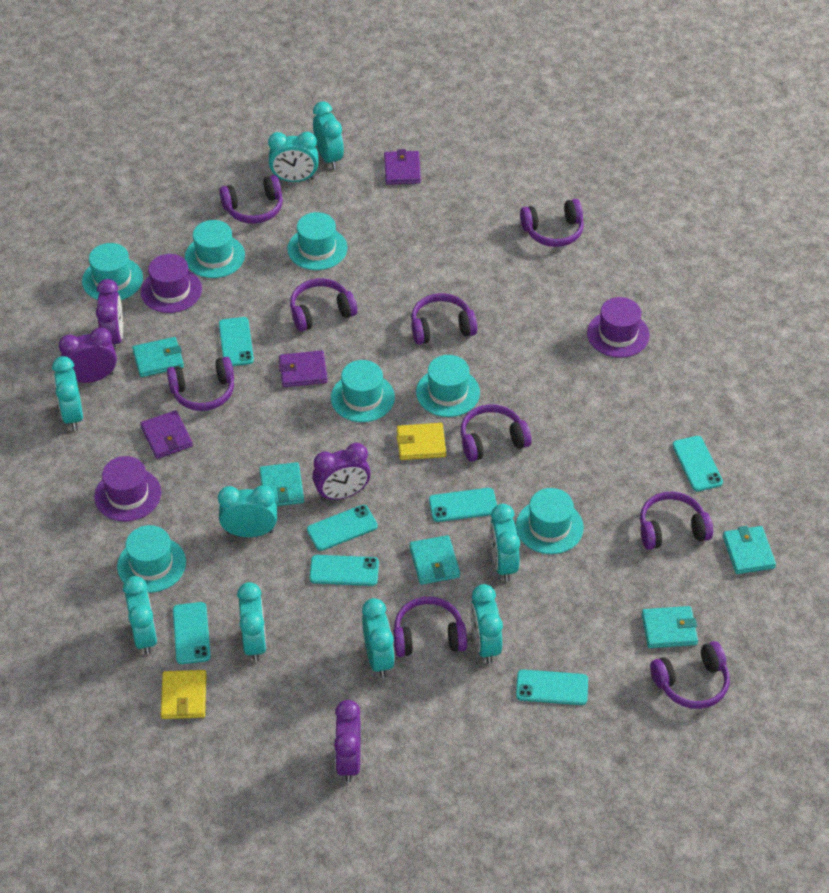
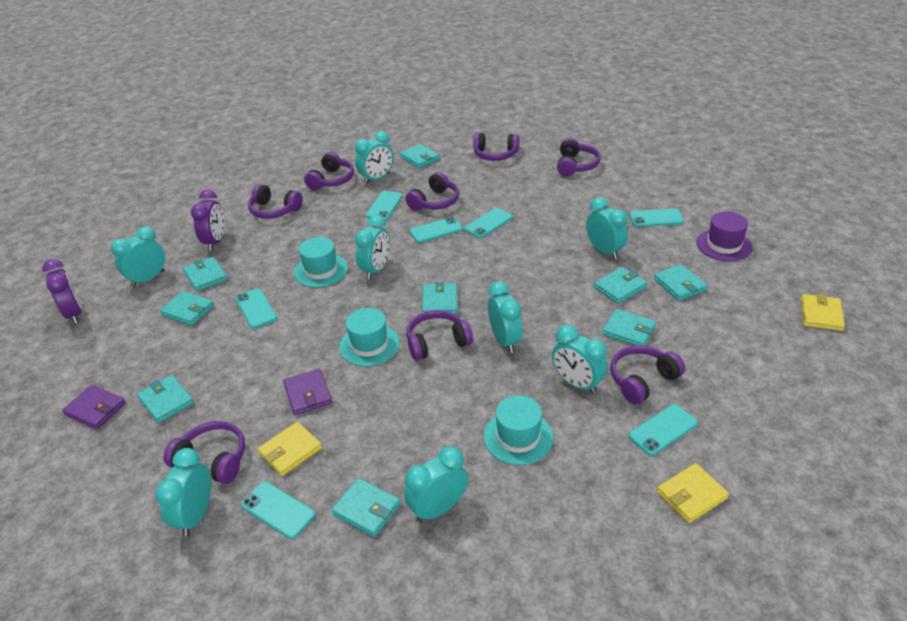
purple clock: [59,327,117,383] [96,279,123,350] [313,443,371,501] [334,700,361,782] = 4 -> [42,259,82,324] [191,189,224,251] = 2
purple hat: [94,456,161,521] [141,254,202,313] [587,297,650,358] = 3 -> [696,212,753,261] = 1
purple headphones: [167,357,234,411] [219,175,283,224] [290,278,357,332] [394,597,467,657] [411,293,477,345] [460,404,531,462] [520,199,584,247] [640,492,713,550] [650,641,730,709] = 9 -> [164,421,245,484] [248,184,303,219] [304,152,354,190] [406,172,459,211] [406,310,473,361] [473,133,519,161] [557,138,601,176] [610,345,685,404] = 8
purple wallet: [140,410,193,459] [279,350,327,387] [384,149,421,185] = 3 -> [62,385,126,429] [283,369,332,415] = 2
turquoise clock: [52,356,83,430] [123,576,157,655] [218,485,277,537] [237,582,267,662] [268,132,318,182] [313,102,344,169] [362,598,395,678] [470,584,503,664] [490,504,520,582] = 9 -> [111,226,165,287] [155,448,211,536] [355,131,393,184] [355,215,390,280] [404,446,468,522] [488,281,523,353] [552,325,607,394] [586,197,628,259] = 8
turquoise hat: [82,243,143,300] [117,525,186,593] [185,220,245,278] [287,212,347,270] [331,360,395,422] [416,355,480,417] [516,488,584,554] = 7 -> [294,237,348,287] [339,308,400,366] [484,395,553,465] = 3
turquoise wallet: [132,337,184,377] [259,462,304,506] [410,535,460,585] [642,606,698,648] [723,526,776,574] = 5 -> [137,375,194,423] [160,291,214,326] [183,257,227,291] [331,478,400,537] [400,144,440,168] [422,282,457,314] [594,267,647,304] [602,309,656,346] [654,264,707,301] = 9
yellow wallet: [161,670,206,719] [396,423,446,460] = 2 -> [257,422,322,476] [657,463,729,523] [801,294,845,331] = 3

